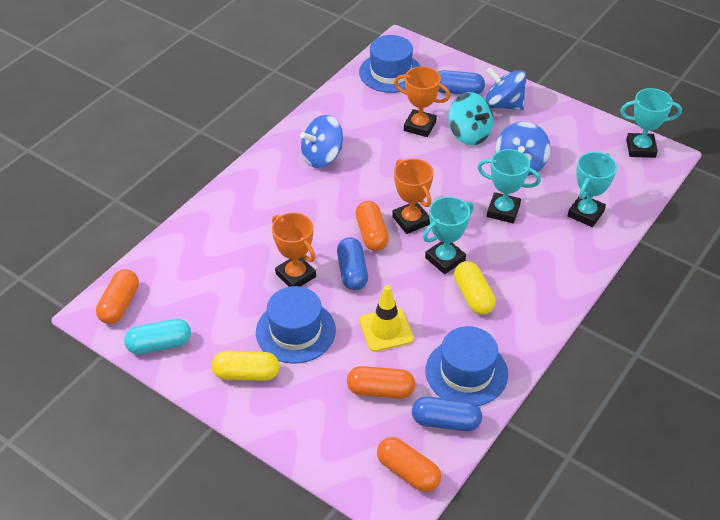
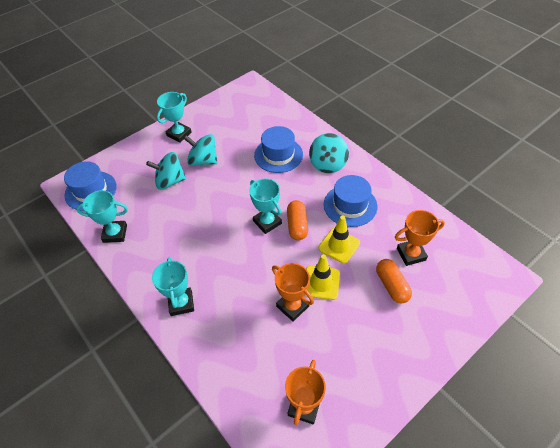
blue capsule: [337,237,368,290] [412,396,482,431] [438,70,485,94] = 3 -> none = 0
blue spinning top: [300,115,343,168] [485,67,527,110] [495,122,551,176] = 3 -> none = 0
orange capsule: [96,269,139,324] [347,366,415,399] [355,201,389,251] [377,437,441,492] = 4 -> [287,200,308,240] [376,259,412,304] = 2
turquoise capsule: [124,319,191,354] = 1 -> none = 0
turquoise spinning top: [448,92,493,145] = 1 -> [146,152,186,190] [183,134,218,166] [309,133,349,173] = 3
yellow capsule: [212,351,279,381] [454,261,496,315] = 2 -> none = 0
yellow traffic cone: [359,285,414,352] = 1 -> [304,254,340,300] [318,216,360,264] = 2

